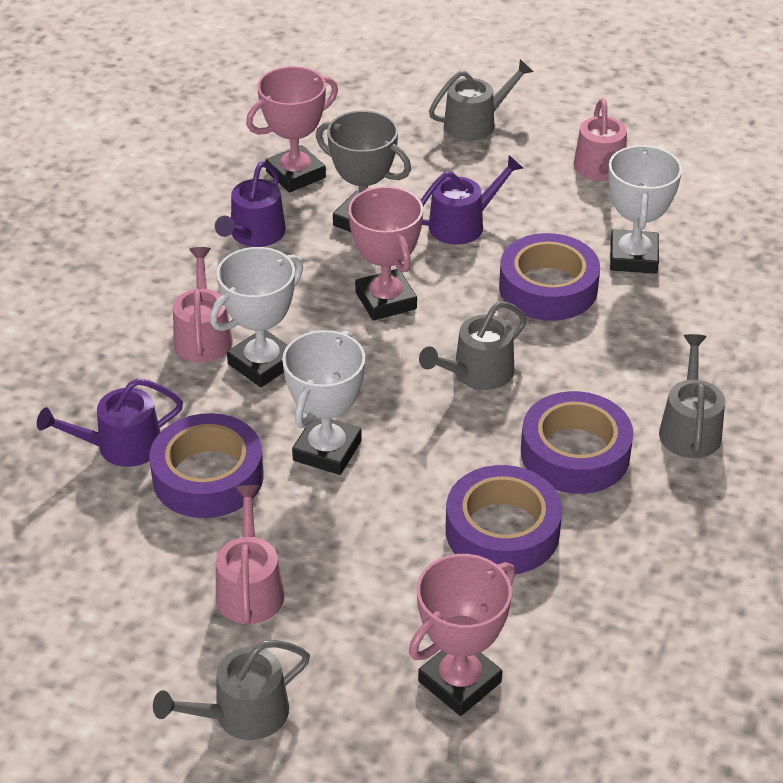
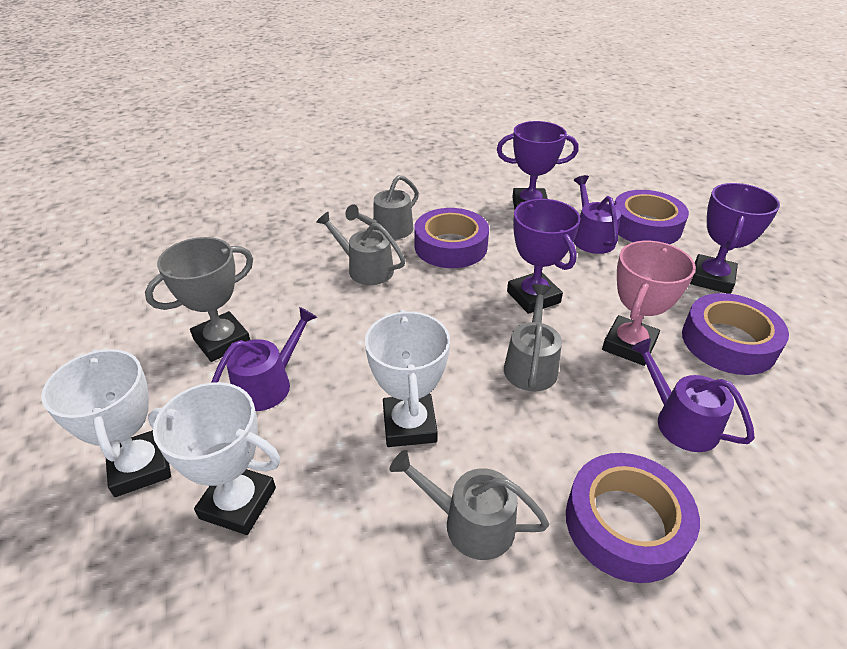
pink trophy: [246,66,338,193] [348,186,423,321] [409,554,515,716] = 3 -> [602,241,696,366] = 1
pink watering can: [173,247,233,363] [216,485,285,624] [574,98,627,181] = 3 -> none = 0
purple trophy: none = 0 -> [497,121,578,209] [507,199,581,314] [690,183,780,294] = 3

